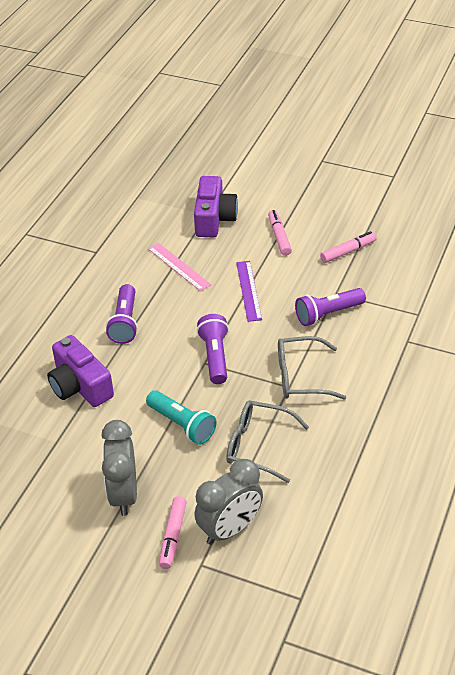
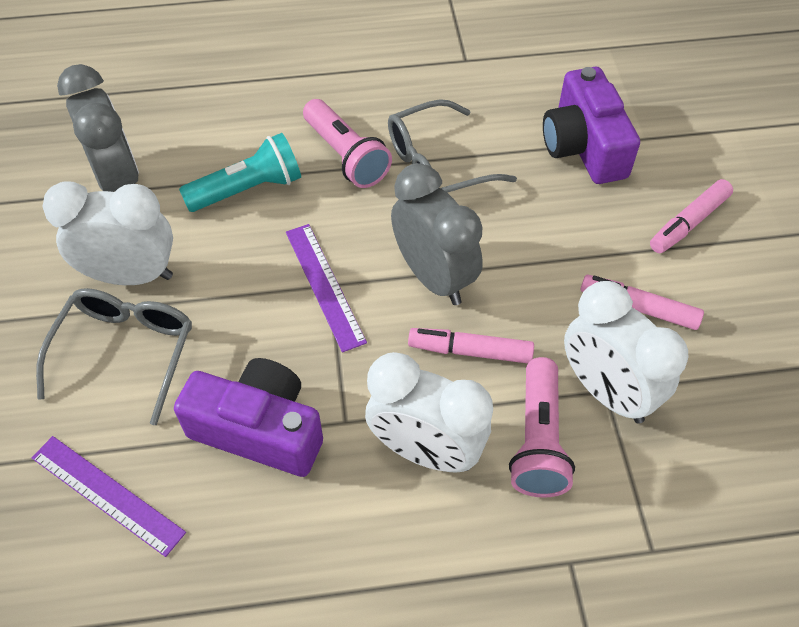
pink flashlight: none = 0 -> [303,99,392,188] [509,357,575,498] = 2
pink ruler: [148,243,211,291] = 1 -> none = 0
purple flashlight: [106,284,138,344] [197,314,229,384] [295,288,366,326] = 3 -> none = 0
purple ruler: [236,261,262,322] = 1 -> [32,436,186,557] [286,224,367,352] = 2
white clock: none = 0 -> [42,181,173,285] [365,352,493,473] [564,281,689,424] = 3

